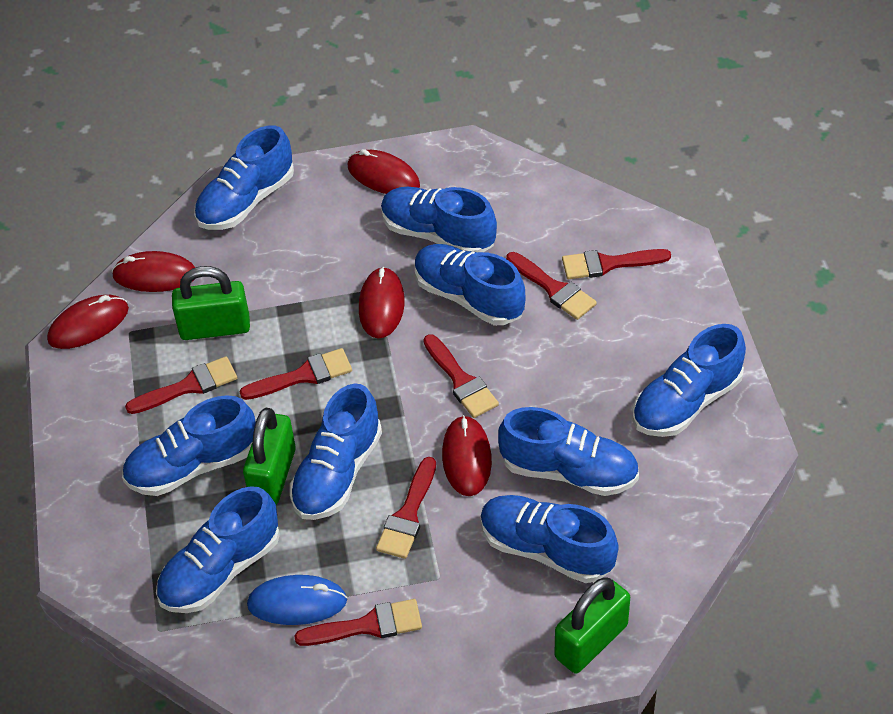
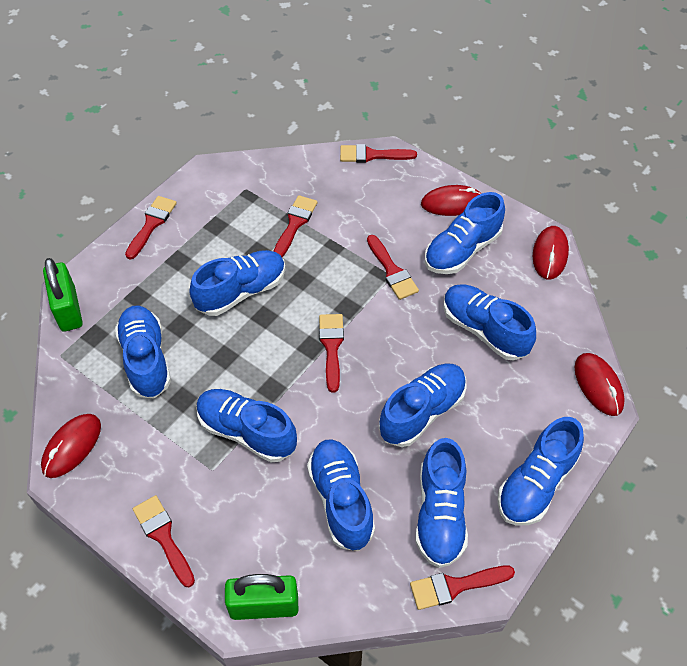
blue mouse: [247,575,347,625] = 1 -> none = 0
green padlock: [172,266,250,340] [243,408,296,505] [554,577,630,673] = 3 -> [43,258,83,332] [225,574,298,620] = 2
red mouse: [47,295,129,349] [112,251,195,292] [347,149,420,194] [359,267,405,339] [442,415,492,496] = 5 -> [41,414,101,478] [421,185,481,216] [533,226,569,279] [575,353,625,416] = 4

